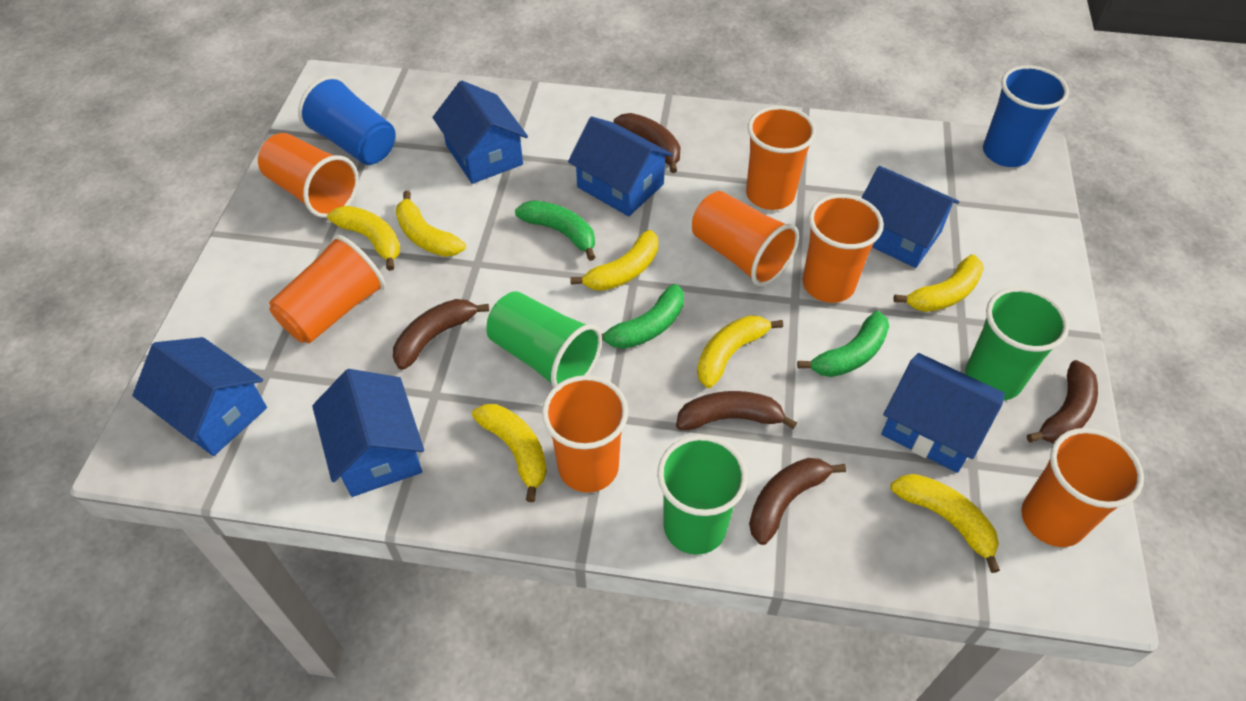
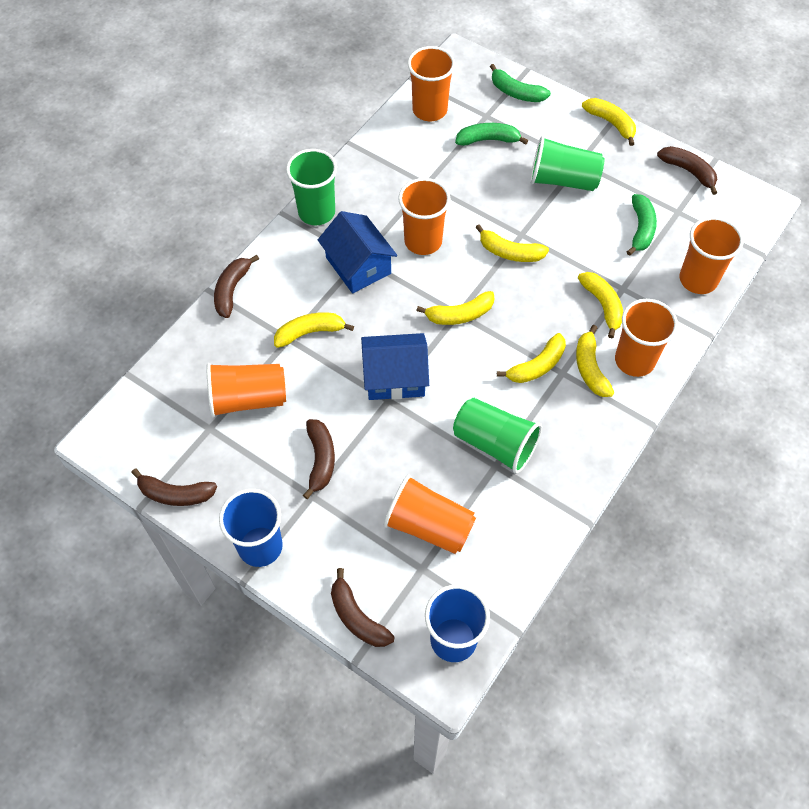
blue house: [132,337,267,456] [312,369,424,497] [432,80,528,184] [568,116,673,216] [862,166,959,268] [881,353,1005,473] = 6 -> [318,211,397,293] [361,333,429,400] = 2
orange cup: [258,133,359,218] [269,235,385,344] [542,375,628,493] [692,191,799,286] [746,106,816,210] [803,194,884,303] [1021,428,1144,547] = 7 -> [206,363,286,418] [384,475,476,554] [398,178,450,255] [408,46,455,121] [615,299,678,377] [679,217,743,294] = 6

